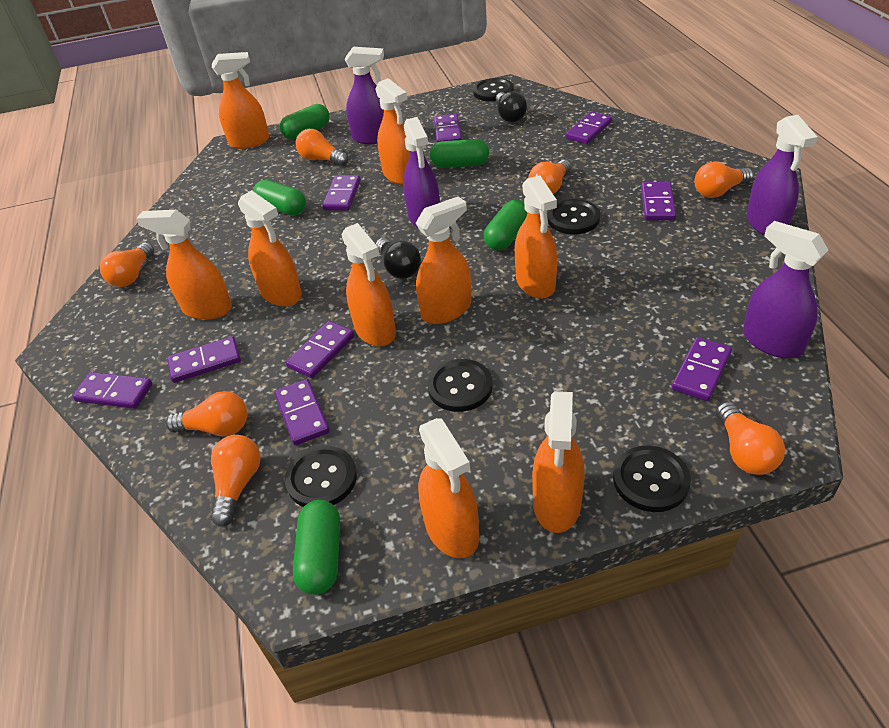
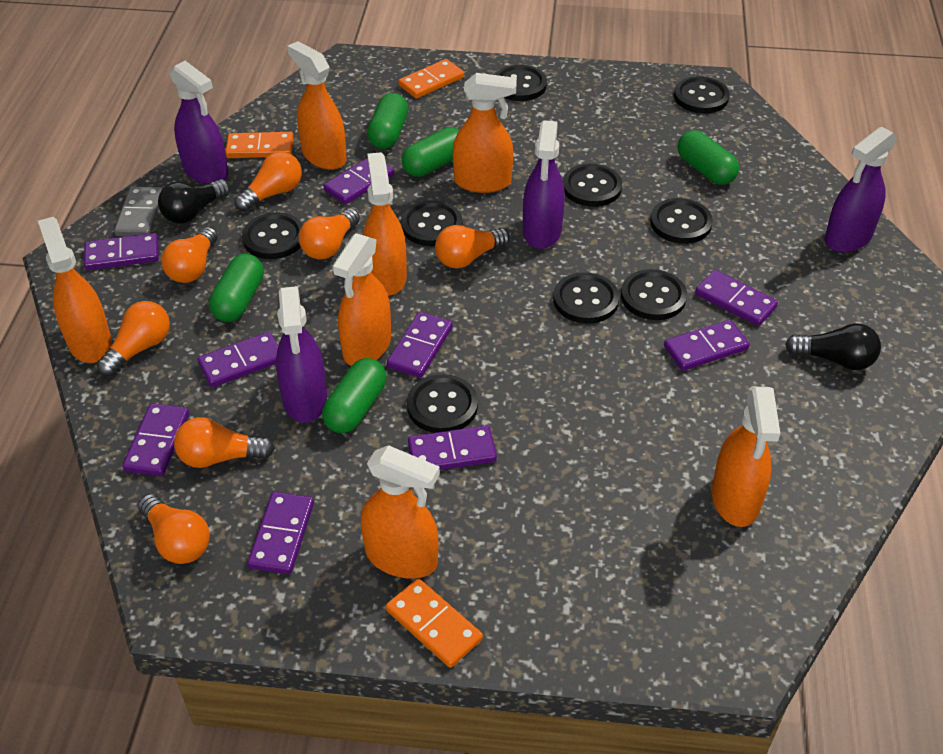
black button: [285,446,357,507] [427,359,493,412] [473,78,514,102] [548,199,600,234] [613,446,691,512] = 5 -> [242,212,303,259] [401,200,462,246] [407,374,478,433] [495,65,547,101] [553,272,619,324] [563,164,622,207] [621,269,687,320] [650,198,713,244] [674,76,730,114] = 9
grey domino: none = 0 -> [114,186,163,237] = 1
orange domino: none = 0 -> [225,132,294,158] [386,578,483,668] [398,59,464,99] = 3
orange spray bottle: [136,210,232,320] [212,52,269,149] [238,190,302,307] [342,223,396,346] [375,78,410,185] [416,196,472,324] [418,418,479,558] [515,175,557,299] [532,391,585,533] = 9 -> [38,217,112,363] [287,41,347,170] [333,233,391,366] [361,445,440,579] [363,152,407,296] [453,73,517,193] [712,387,780,527] = 7

